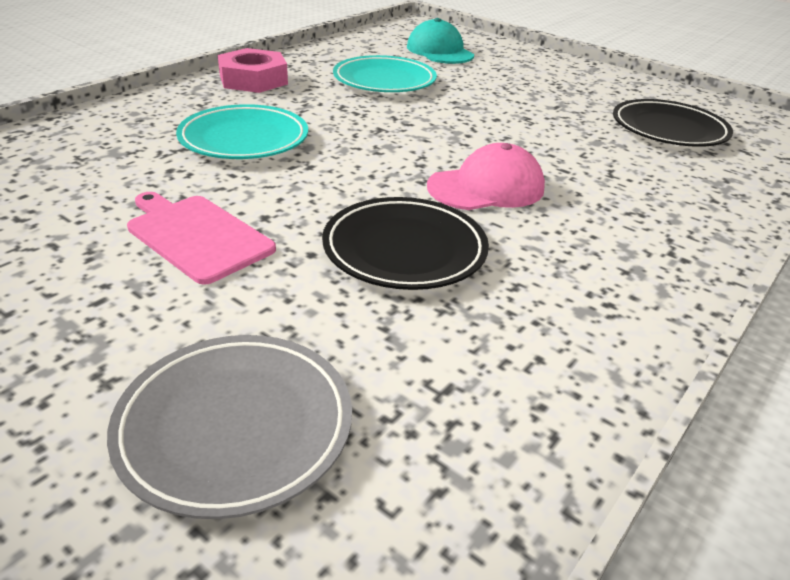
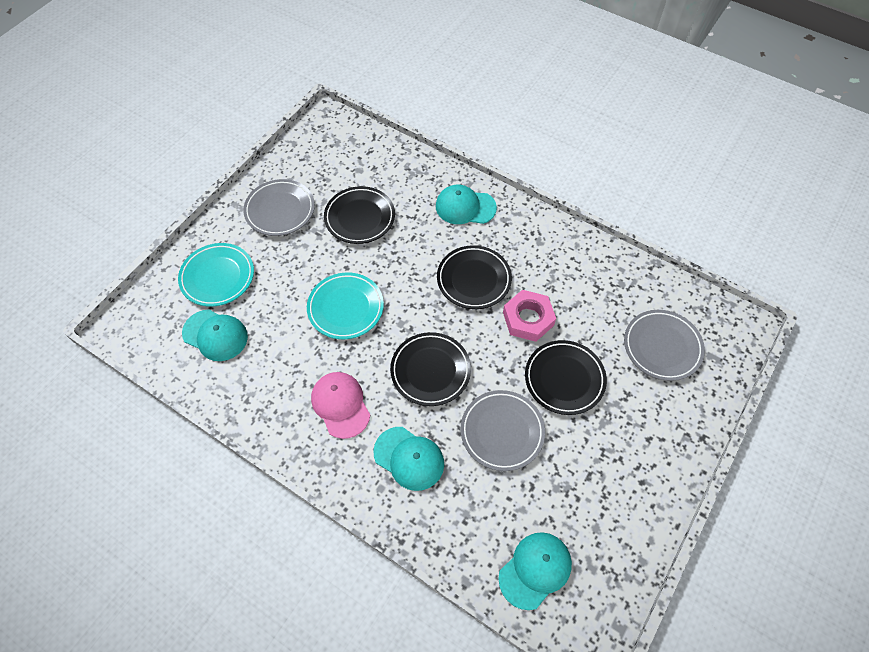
black plate: [322,197,489,290] [613,99,733,147] = 2 -> [324,186,395,244] [390,332,471,406] [437,245,512,309] [525,340,607,415] = 4
grey plate: [107,335,352,519] = 1 -> [243,179,315,236] [461,390,545,471] [624,310,705,381] = 3
pink cutting board: [127,192,276,285] = 1 -> none = 0
turquoise cap: [407,18,474,64] = 1 -> [182,309,248,361] [373,427,444,491] [436,185,497,224] [498,532,572,610] = 4

